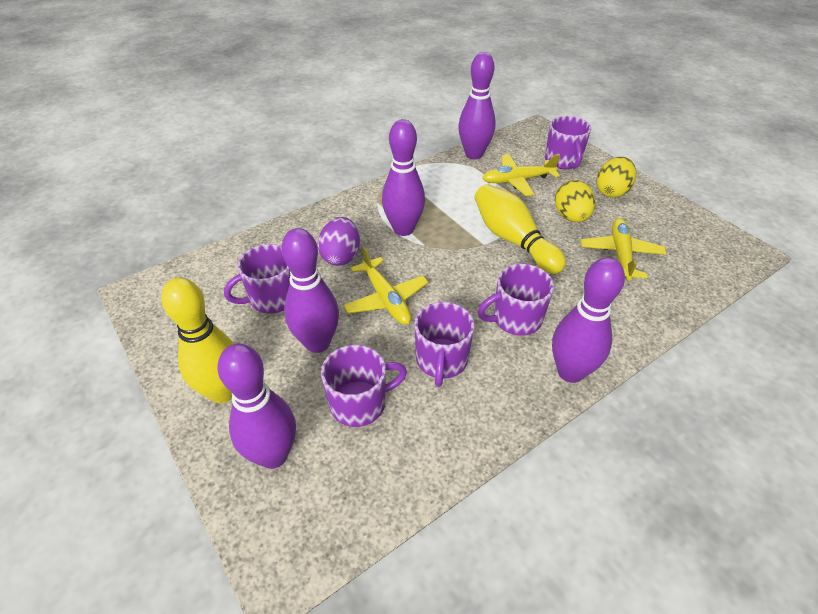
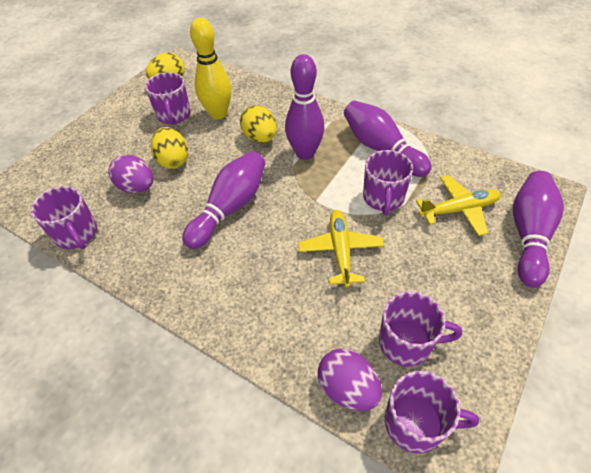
purple bowling pin: [218,344,296,469] [281,228,339,353] [382,119,425,236] [458,52,496,159] [552,257,625,383] = 5 -> [182,151,265,249] [285,54,325,160] [344,100,432,177] [513,171,564,287] = 4
purple egg: [318,217,360,266] = 1 -> [108,155,153,193] [318,349,382,411] = 2
yellow bowling pin: [161,277,234,403] [474,184,566,274] = 2 -> [190,18,232,119] = 1
yellow egg: [555,180,595,222] [596,157,636,198] = 2 -> [146,53,185,79] [151,127,188,169] [240,105,277,143] = 3
yellow plane: [343,247,428,325] [482,154,560,196] [580,218,667,281] = 3 -> [298,210,384,288] [416,175,501,236] = 2

